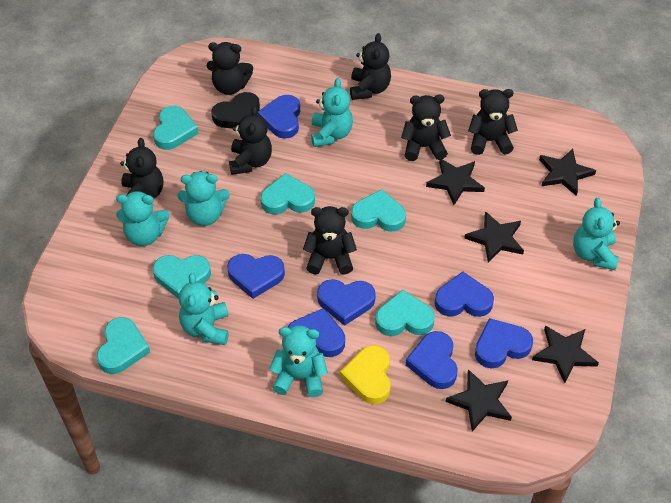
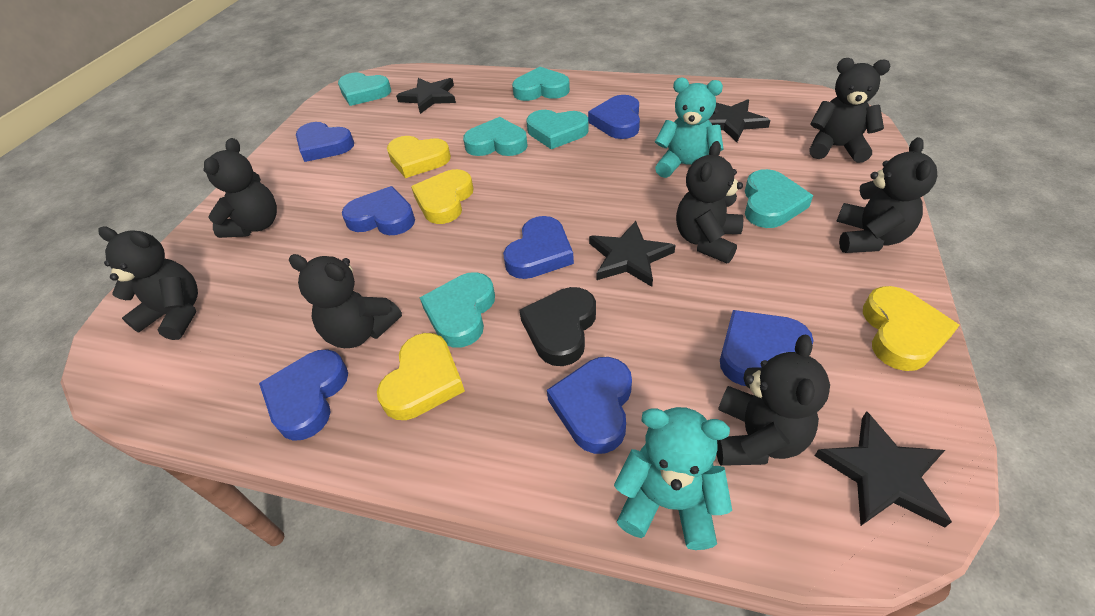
black star: [426,158,485,205] [445,369,512,432] [464,211,524,263] [532,325,599,383] [539,149,596,196] = 5 -> [396,78,456,114] [589,221,676,287] [708,99,770,142] [815,411,952,528] = 4
turquoise teddy bear: [116,191,169,246] [178,171,230,226] [179,273,229,345] [269,325,328,397] [311,78,353,147] [573,198,620,270] = 6 -> [614,407,732,550] [655,78,723,178] = 2
yellow heart: [340,345,391,404] = 1 -> [377,333,465,420] [387,136,451,178] [411,169,474,224] [863,286,960,371] = 4

